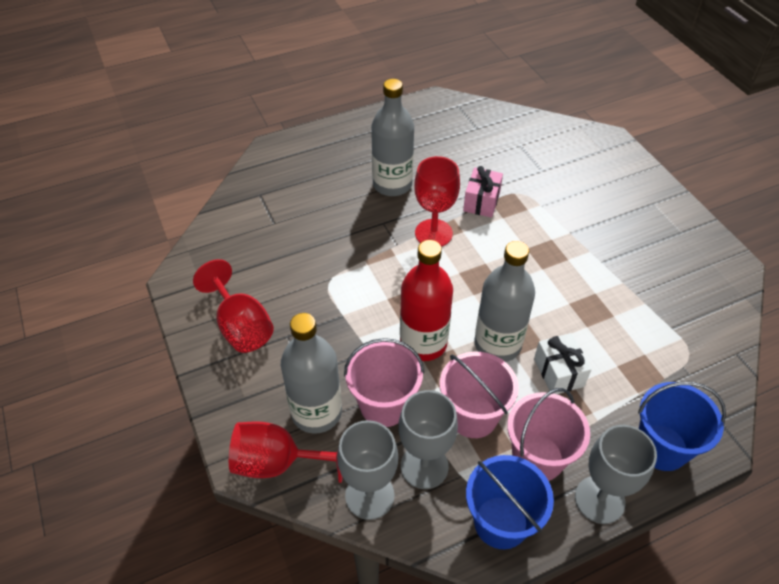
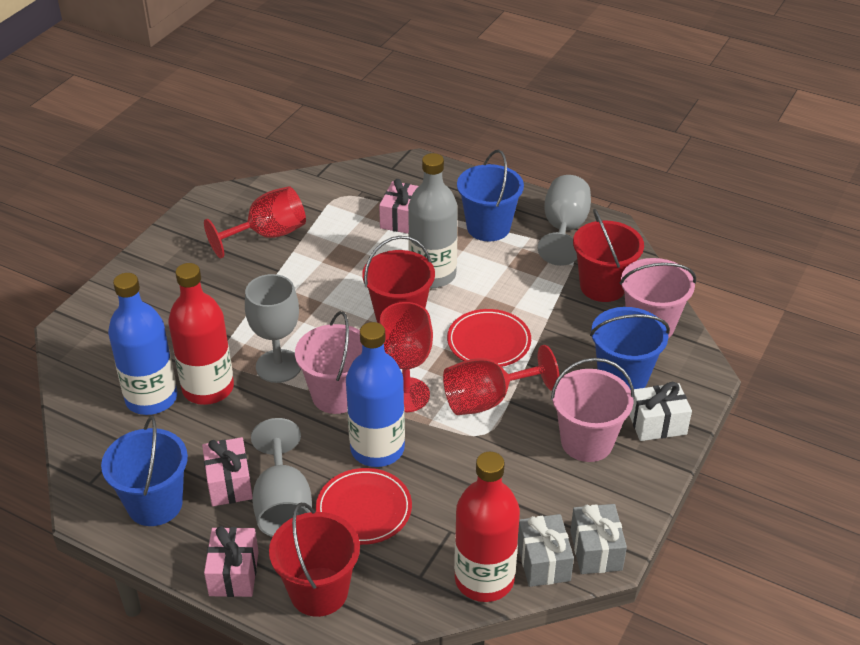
blue bottle: none = 0 -> [108,273,177,415] [346,322,405,467] = 2
blue bucket: [466,455,554,549] [638,382,726,471] = 2 -> [101,416,188,526] [457,150,524,241] [590,307,670,390] = 3
grey bottle: [281,313,342,434] [371,79,414,196] [474,241,535,362] = 3 -> [408,153,458,288] = 1
grey gift: none = 0 -> [518,514,574,587] [570,504,627,574] = 2
pink gift: [463,166,503,218] = 1 -> [202,437,253,506] [204,526,259,597] [379,179,419,234] = 3
red bottle: [400,240,453,361] = 1 -> [168,263,234,405] [454,452,520,602] = 2
red bucket: none = 0 -> [269,503,360,617] [362,236,435,323] [573,209,644,302] = 3
red plate: none = 0 -> [316,468,412,545] [447,309,531,367] = 2

